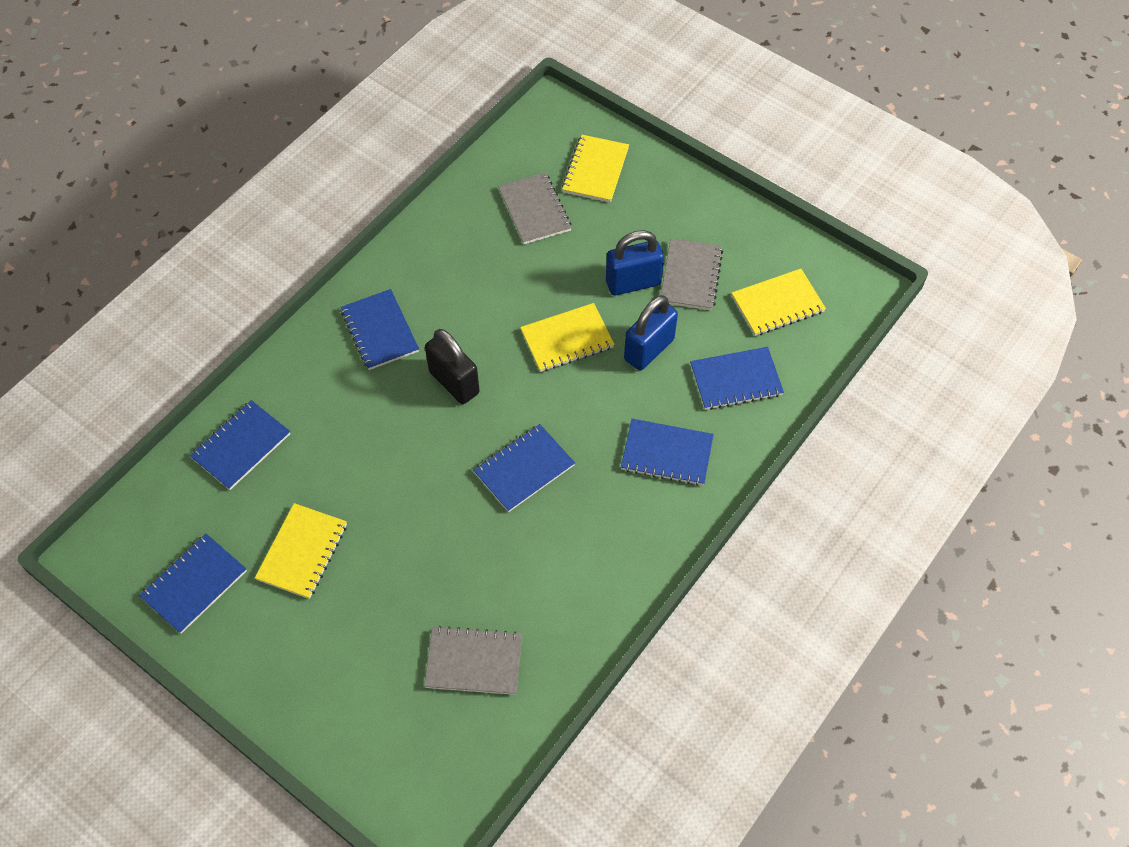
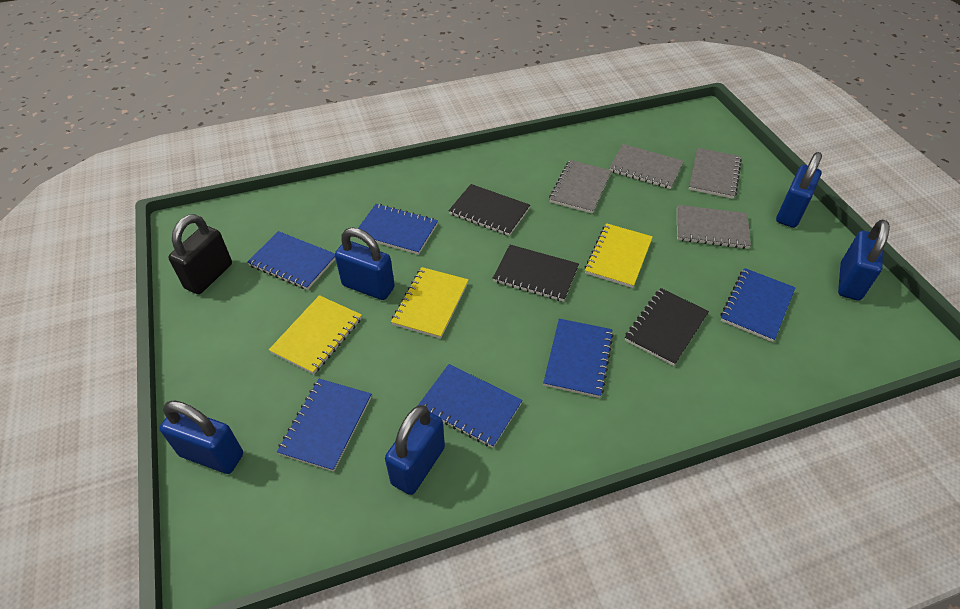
black notebook: none = 0 -> [449,184,530,236] [493,245,579,302] [625,288,709,366] = 3
blue padlock: [606,230,664,295] [624,295,678,371] = 2 -> [159,401,243,474] [335,228,395,300] [385,405,445,495] [776,152,822,228] [838,220,890,301] = 5
grey notebook: [424,626,522,695] [498,172,572,244] [661,238,723,310] = 3 -> [549,160,612,214] [609,144,684,189] [677,205,751,249] [689,148,742,199] = 4
yellow notebook: [255,503,347,599] [520,303,615,372] [562,135,629,202] [732,269,826,336] = 4 -> [269,295,362,374] [391,267,469,339] [585,223,653,288] = 3

